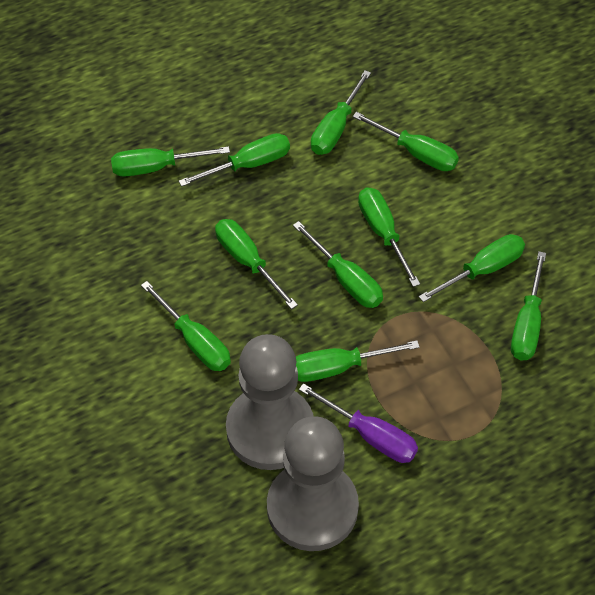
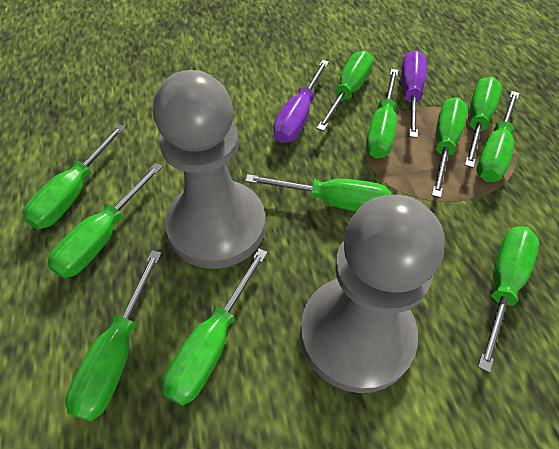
purple screwdriver: [299,383,418,463] = 1 -> [273,60,329,143] [401,50,427,138] = 2

